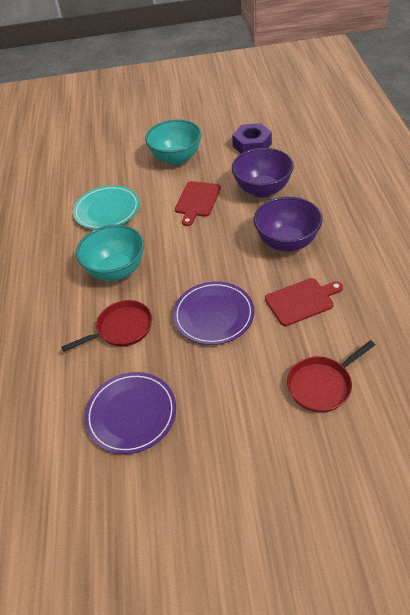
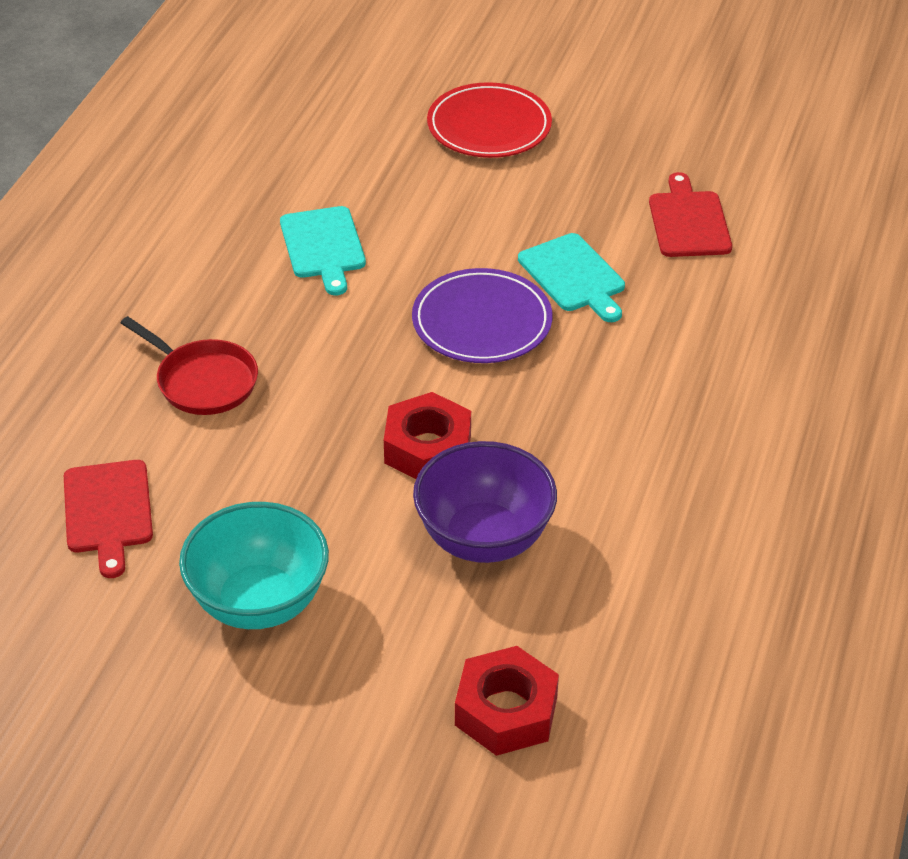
purple bowl: [232,148,294,198] [254,196,323,252] = 2 -> [413,441,557,563] = 1
purple nut: [232,123,272,154] = 1 -> none = 0
purple plate: [85,372,176,454] [173,281,255,345] = 2 -> [412,268,552,363] = 1
red nut: none = 0 -> [384,392,471,479] [455,646,559,756] = 2
red pan: [61,300,152,352] [287,340,375,412] = 2 -> [121,316,258,415] = 1
red plate: none = 0 -> [427,82,552,158] = 1
turquoise bowl: [76,225,144,281] [145,119,201,165] = 2 -> [179,502,329,629] = 1
turquoise cutting board: none = 0 -> [280,206,366,295] [518,233,625,322] = 2
turquoise plate: [73,185,140,230] = 1 -> none = 0

